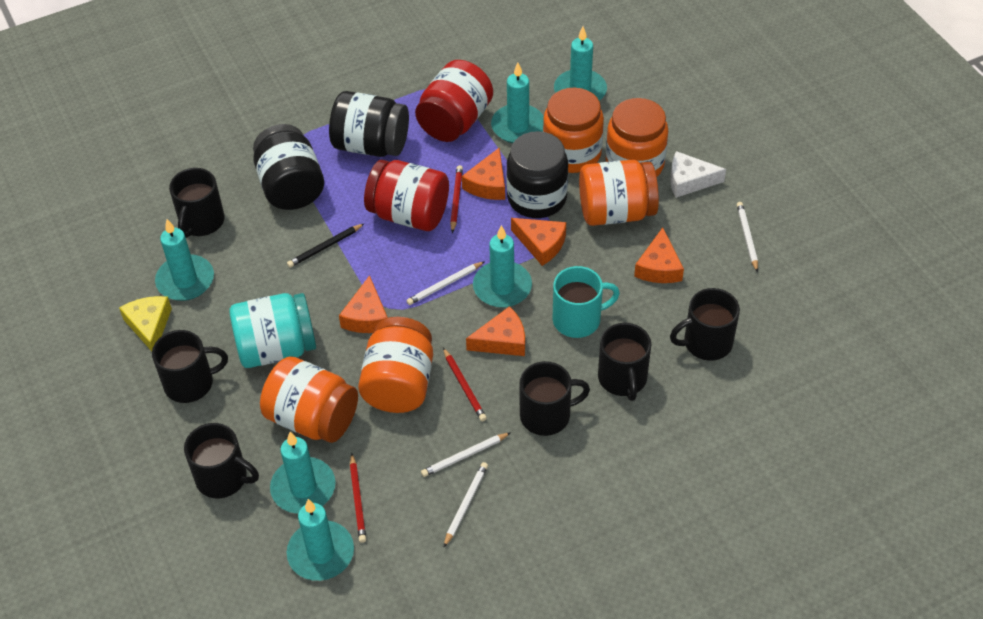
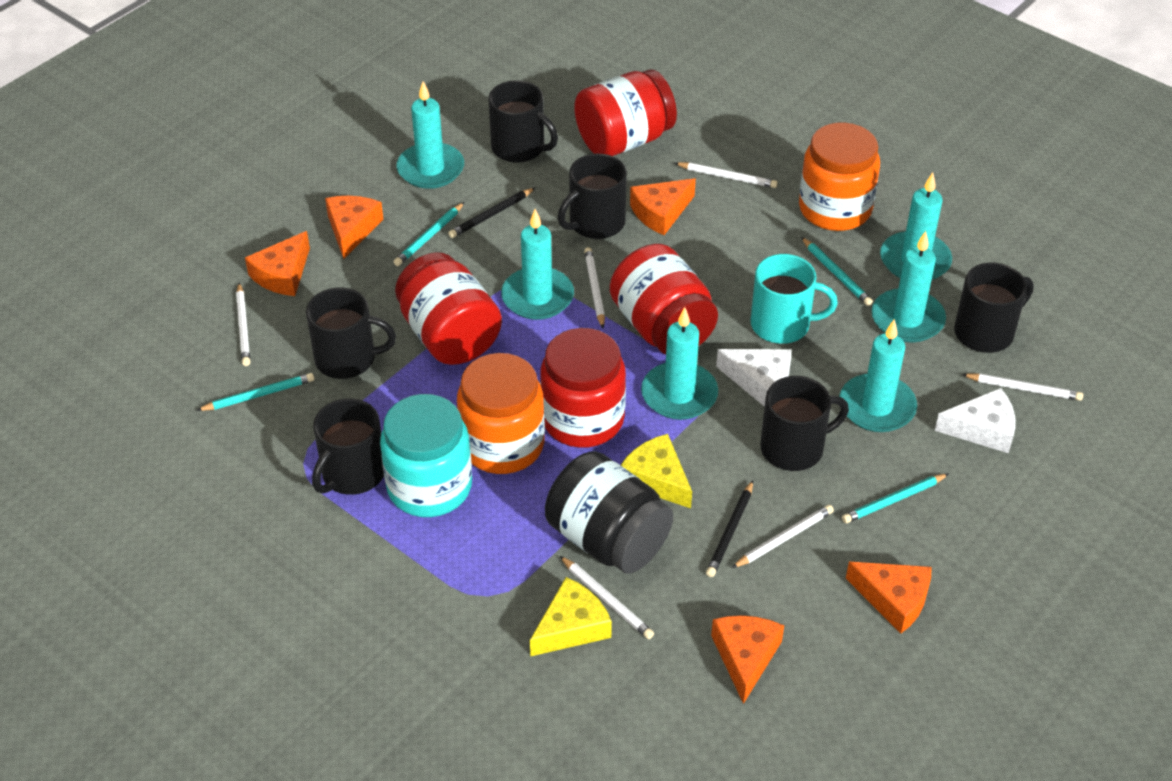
black jar: [253,124,324,210] [329,91,409,157] [506,131,568,218] = 3 -> [545,451,673,574] = 1
black pencil: [287,223,365,268] = 1 -> [448,188,535,238] [706,480,753,577] = 2
orange jar: [260,357,358,443] [358,317,433,413] [543,88,604,173] [579,159,659,226] [606,98,668,177] = 5 -> [457,353,545,474] [799,123,880,231] = 2
red jar: [364,160,449,231] [415,60,493,142] = 2 -> [395,252,502,365] [540,328,626,448] [574,69,677,156] [610,244,718,354] = 4
red pencil: [350,453,366,543] [443,348,487,421] [450,165,463,233] = 3 -> none = 0
turquoise pencil: none = 0 -> [196,373,314,411] [394,202,465,266] [801,237,873,306] [842,474,948,523] = 4
white cheese: [670,151,726,198] = 1 -> [716,349,791,407] [935,388,1016,453] = 2
white pencil: [406,261,485,305] [421,432,511,477] [444,462,488,547] [737,202,758,272] = 4 -> [236,283,250,366] [560,556,654,639] [584,247,605,328] [675,162,778,188] [732,505,834,568] [962,373,1083,401] = 6
yellow cheese: [119,296,172,351] = 1 -> [530,577,612,656] [621,434,692,508] = 2

